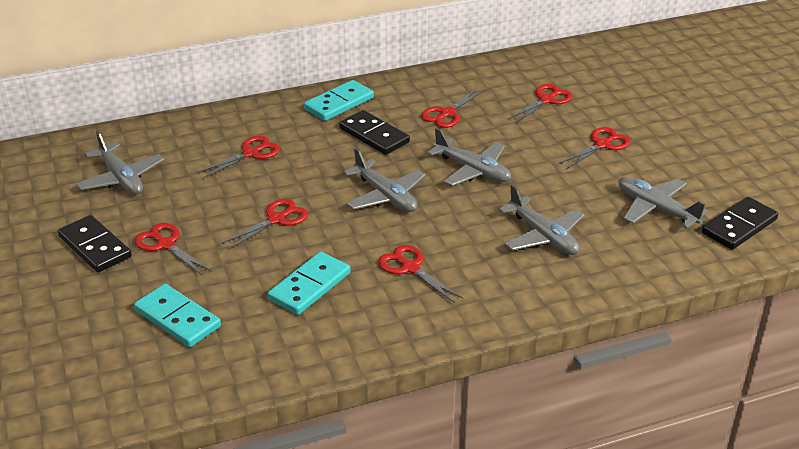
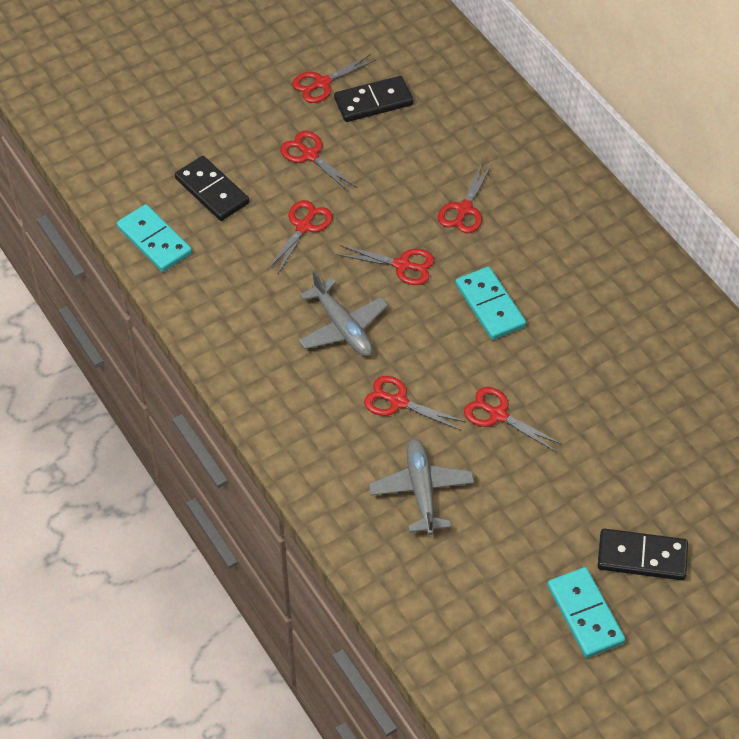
grey plane: [76,131,164,195] [343,148,426,212] [427,128,512,186] [499,184,585,255] [618,177,709,228] = 5 -> [299,271,388,356] [369,439,474,535] = 2

